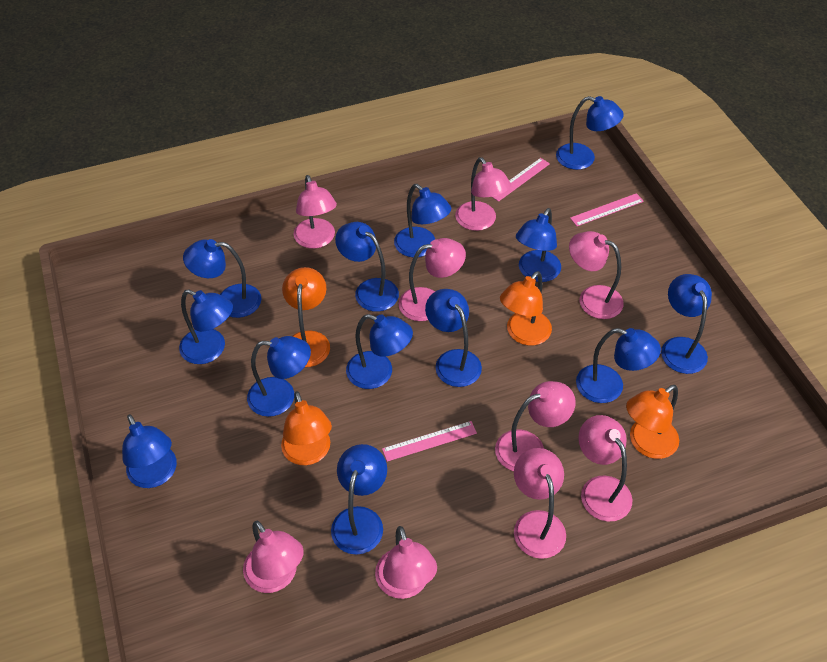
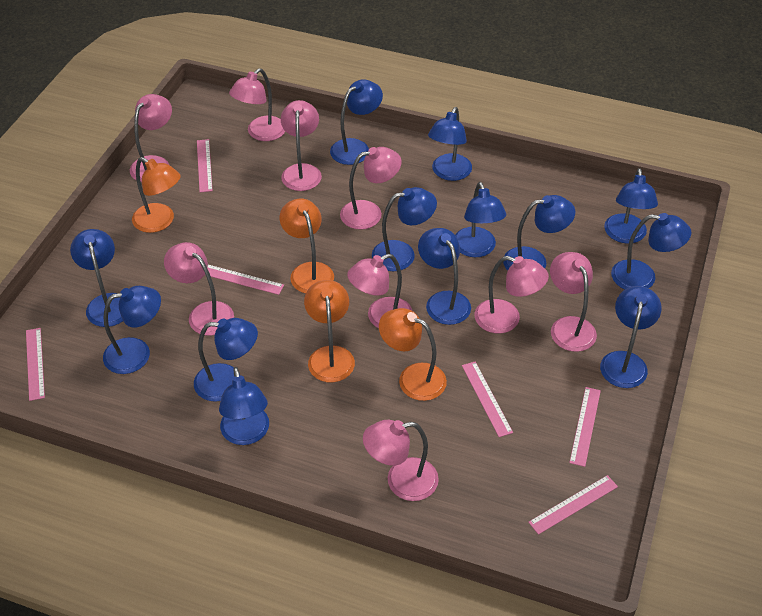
pink ruler: [382,421,477,462] [492,158,550,202] [570,193,644,226] = 3 -> [26,328,45,401] [197,139,213,192] [207,265,284,295] [462,361,513,437] [528,475,618,535] [569,387,601,467] = 6

